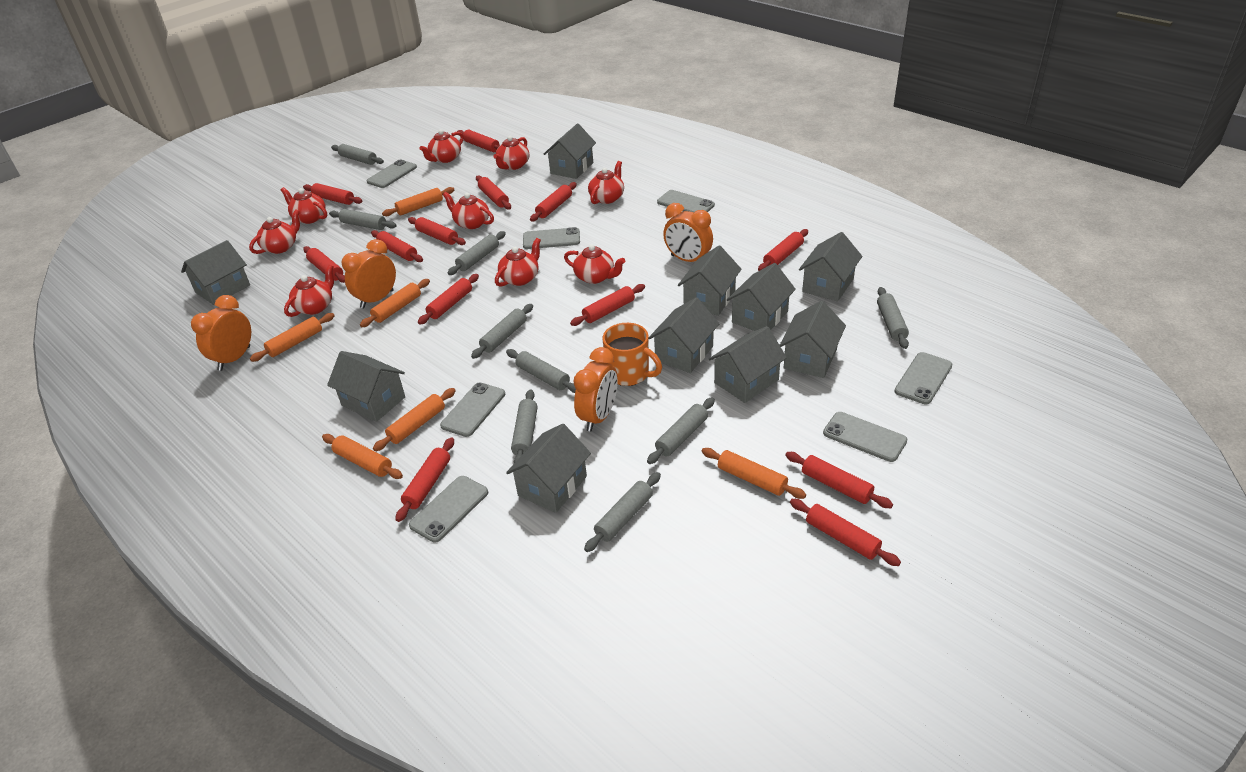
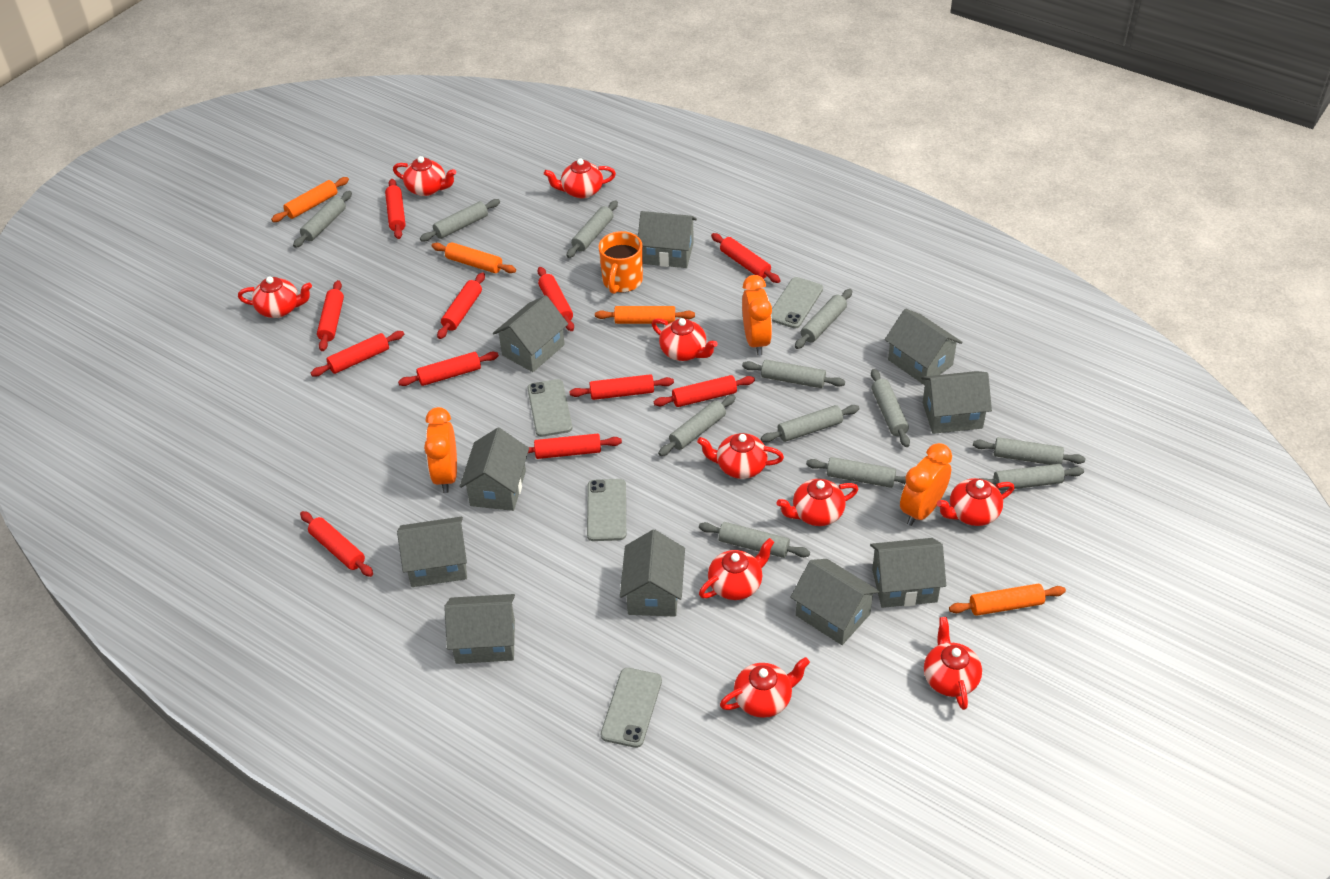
grey phone: [367,159,417,188] [409,476,488,543] [440,382,505,437] [523,227,580,249] [657,190,715,213] [823,412,907,462] [894,352,952,404] = 7 -> [527,379,572,437] [587,479,626,541] [601,668,662,748] [771,277,823,328] = 4
grey rolling pin: [329,209,397,230] [331,144,384,165] [448,231,506,275] [471,304,533,359] [506,349,576,393] [511,389,538,463] [584,472,661,552] [647,397,715,464] [877,287,909,349] = 9 -> [293,191,352,248] [420,199,500,241] [566,201,618,258] [658,395,736,456] [699,522,810,558] [742,360,845,388] [761,405,859,442] [795,289,852,349] [806,457,906,488] [871,369,910,447] [973,437,1085,465] [979,464,1084,491] = 12
orange clock: [191,295,251,371] [342,239,396,309] [574,347,618,431] [663,203,713,262] = 4 -> [424,407,457,493] [742,275,772,356] [900,443,952,526] = 3
orange rolling pin: [250,313,335,362] [322,434,403,479] [360,279,430,327] [373,388,456,451] [382,187,454,216] [702,448,806,499] = 6 -> [271,177,349,222] [432,242,516,273] [595,306,695,324] [949,584,1066,616] = 4
red rolling pin: [303,183,363,205] [303,246,345,283] [371,230,423,262] [395,437,454,522] [408,217,466,245] [418,274,479,324] [457,130,500,152] [476,175,511,210] [530,182,577,221] [570,284,645,326] [758,229,808,271] [785,452,893,508] [790,499,901,566] = 13 -> [300,511,373,577] [311,331,404,376] [317,280,344,351] [385,179,406,239] [398,352,499,386] [437,272,485,339] [528,434,622,459] [537,267,574,331] [569,374,674,400] [654,375,755,407] [711,233,781,283] = 11
red teapot: [249,210,300,254] [281,187,327,224] [284,265,334,317] [420,129,464,163] [443,192,494,229] [493,136,529,170] [495,238,541,287] [564,244,625,284] [588,161,624,204] = 9 -> [238,276,312,318] [393,156,456,196] [544,158,616,199] [652,318,718,361] [697,433,784,479] [699,538,774,600] [720,657,810,718] [777,479,858,526] [924,617,982,710] [937,478,1014,526] = 10

